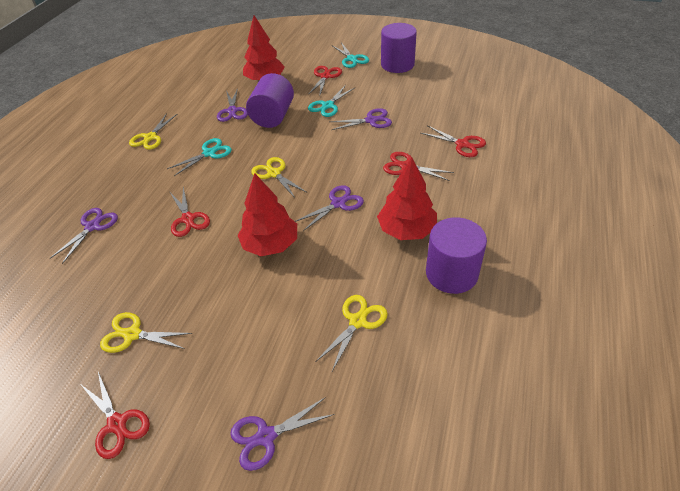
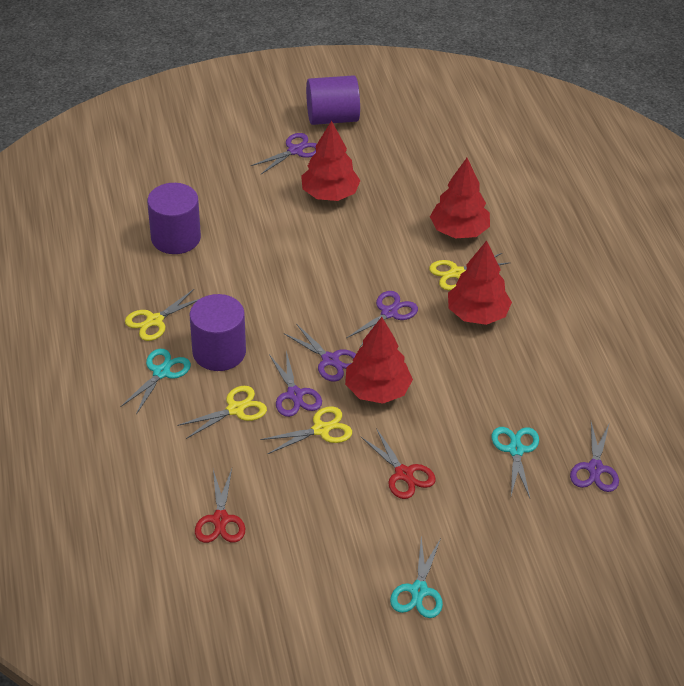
red scissors: [81,372,150,459] [169,187,210,237] [308,66,342,95] [383,152,454,181] [421,125,486,157] = 5 -> [195,469,245,543] [361,428,436,499] = 2
red tree: [238,173,297,256] [243,15,285,80] [377,157,437,240] = 3 -> [301,120,361,201] [345,317,413,403] [430,158,490,239] [448,240,512,325] = 4

